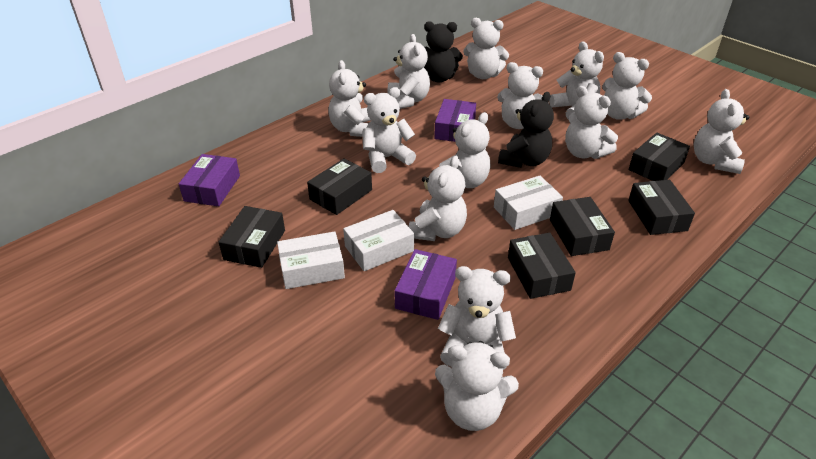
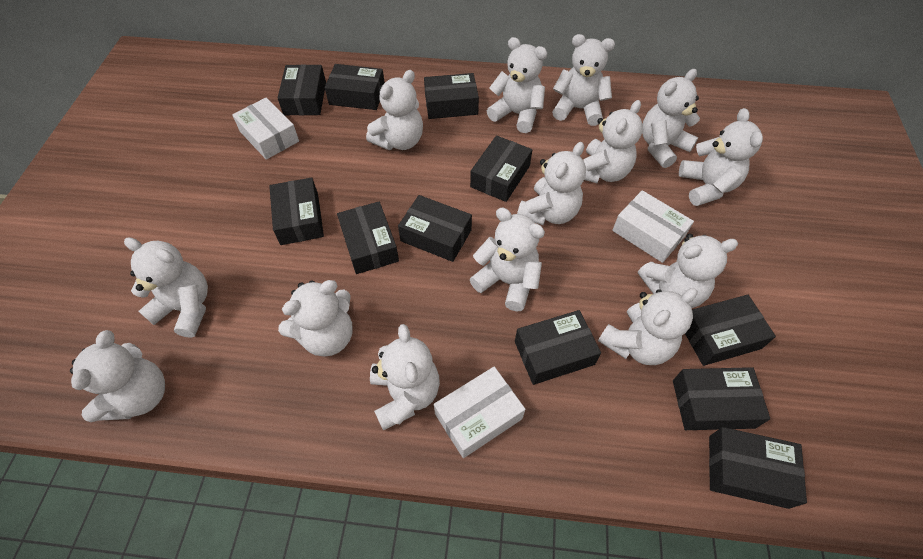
black box: [219,206,285,268] [307,158,372,215] [508,233,576,299] [550,197,615,256] [628,180,695,235] [629,133,690,181] = 6 -> [269,178,324,245] [278,64,326,115] [325,64,385,110] [337,202,399,274] [398,195,472,262] [424,73,479,119] [470,135,532,202] [515,310,601,385] [673,367,770,430] [685,295,776,366] [709,427,807,509] = 11
black teddy bear: [424,21,463,83] [498,92,554,168] = 2 -> none = 0
purple box: [179,154,240,206] [394,249,457,320] [434,99,476,142] = 3 -> none = 0
white teddy bear: [328,60,371,137] [363,87,416,173] [388,34,430,109] [409,156,467,241] [435,341,519,431] [438,266,516,370] [439,112,491,188] [463,18,509,79] [497,62,549,129] [549,41,604,120] [565,86,618,159] [602,52,652,120] [694,89,749,174] = 13 -> [70,330,165,422] [124,237,208,338] [278,280,352,357] [366,70,423,150] [370,324,440,430] [470,208,545,312] [487,37,547,133] [517,142,586,225] [552,34,615,126] [583,100,643,183] [598,288,697,365] [638,233,738,308] [642,69,700,168] [679,108,763,206] = 14

